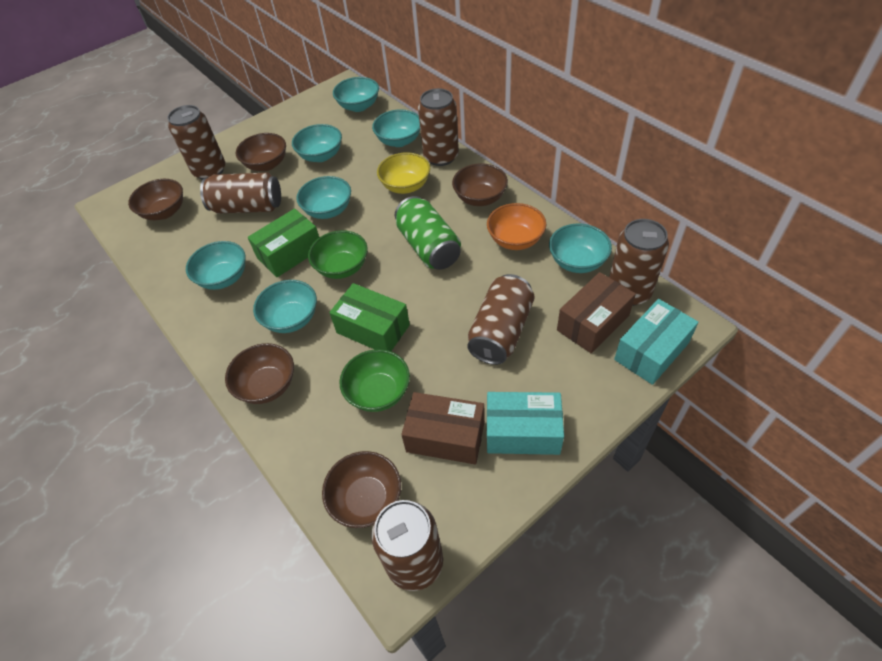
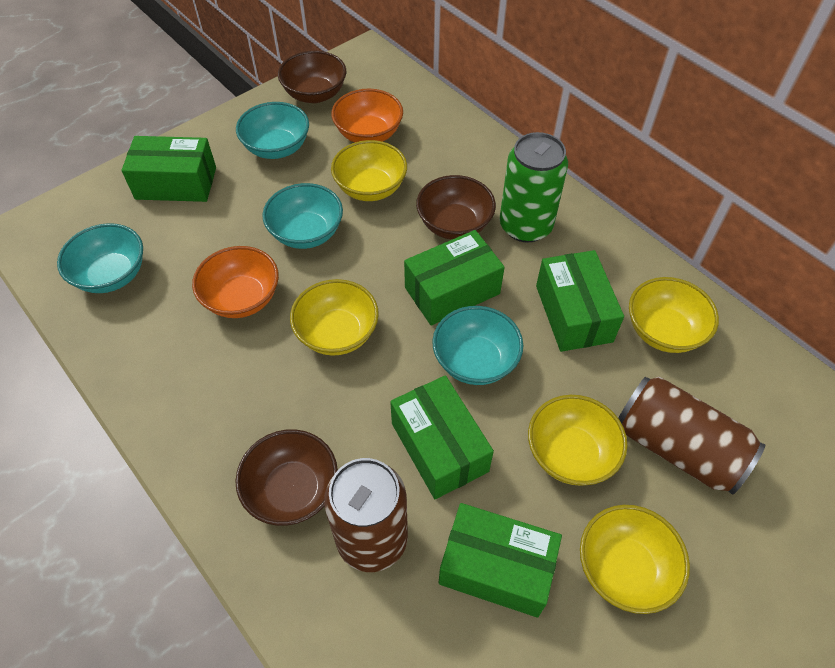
brown bowl: [128,179,183,220] [225,343,294,404] [236,133,286,171] [322,451,401,528] [452,163,508,206] = 5 -> [235,429,338,526] [278,50,346,103] [416,175,496,240] = 3
brown box: [401,392,485,465] [557,272,636,353] = 2 -> none = 0
brown can: [167,105,225,180] [200,173,281,214] [371,500,443,591] [418,88,459,166] [467,274,535,365] [609,219,669,306] = 6 -> [324,458,408,572] [618,376,765,495] = 2
green bowl: [308,230,368,279] [339,349,410,412] = 2 -> none = 0
green box: [248,209,319,277] [329,283,410,351] = 2 -> [121,136,216,202] [390,375,494,499] [404,230,505,326] [439,503,562,618] [536,250,624,352] = 5
orange bowl: [487,203,546,250] = 1 -> [192,246,279,318] [331,89,403,143] = 2
turquoise bowl: [186,241,246,290] [253,280,317,333] [292,124,342,162] [296,176,351,219] [333,77,379,112] [372,109,420,147] [549,224,612,273] = 7 -> [57,223,143,293] [236,102,309,159] [262,183,343,249] [432,306,523,385] = 4
turquoise box: [487,392,564,455] [614,299,699,385] = 2 -> none = 0
yellow bowl: [377,152,430,194] = 1 -> [290,279,379,356] [331,140,407,201] [528,395,627,486] [580,505,690,614] [629,277,719,353] = 5

